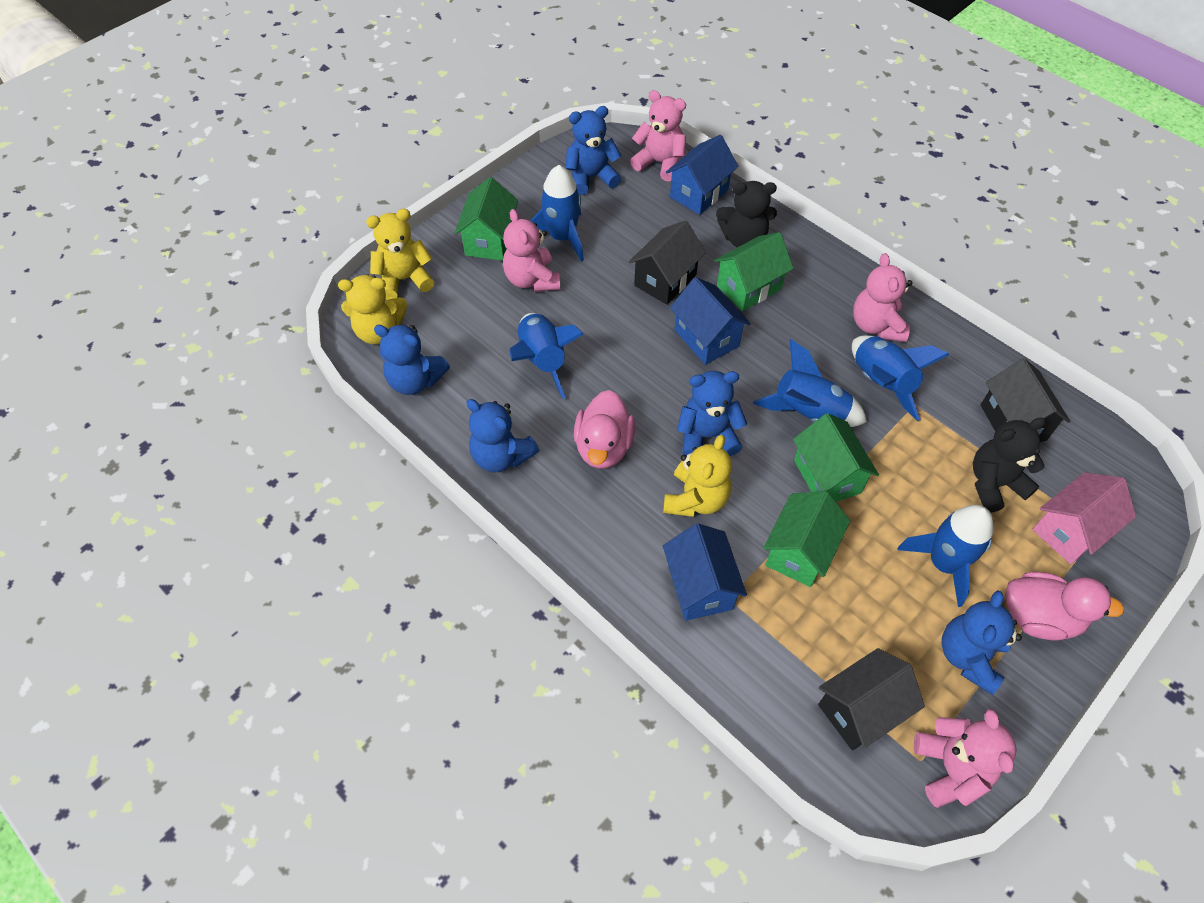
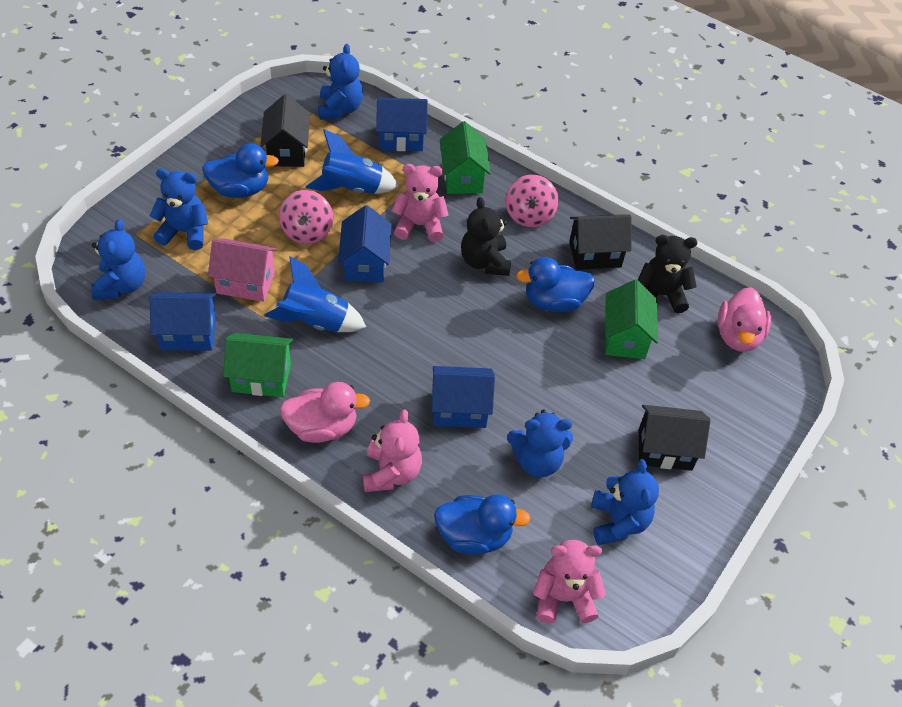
blue duck: none = 0 -> [202,143,279,198] [434,494,531,554] [516,257,595,312] = 3
blue house: [663,523,747,621] [666,135,738,215] [670,277,751,365] = 3 -> [150,292,216,351] [338,205,391,282] [376,97,428,151] [431,366,495,428] = 4
blue rocket: [509,313,583,399] [530,165,584,262] [753,339,867,427] [852,335,950,421] [897,505,994,607] = 5 -> [264,256,366,332] [306,129,399,194] = 2
green house: [454,177,518,261] [714,232,794,311] [763,491,850,587] [793,413,879,502] = 4 -> [223,333,293,397] [440,121,491,194] [605,279,658,359] = 3
pink spinning top: none = 0 -> [279,190,333,244] [506,175,559,227] = 2
pink teddy bear: [503,209,560,292] [630,90,686,182] [853,253,912,342] [914,709,1016,808] = 4 -> [363,409,422,492] [392,164,449,242] [533,540,606,623] = 3
yellow teddy bear: [338,274,407,344] [366,209,434,300] [663,435,732,517] = 3 -> none = 0

